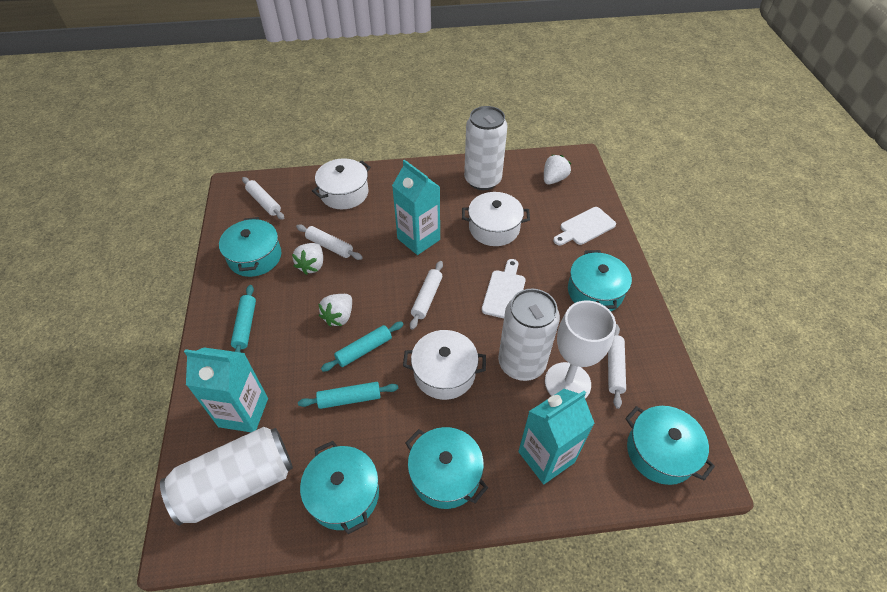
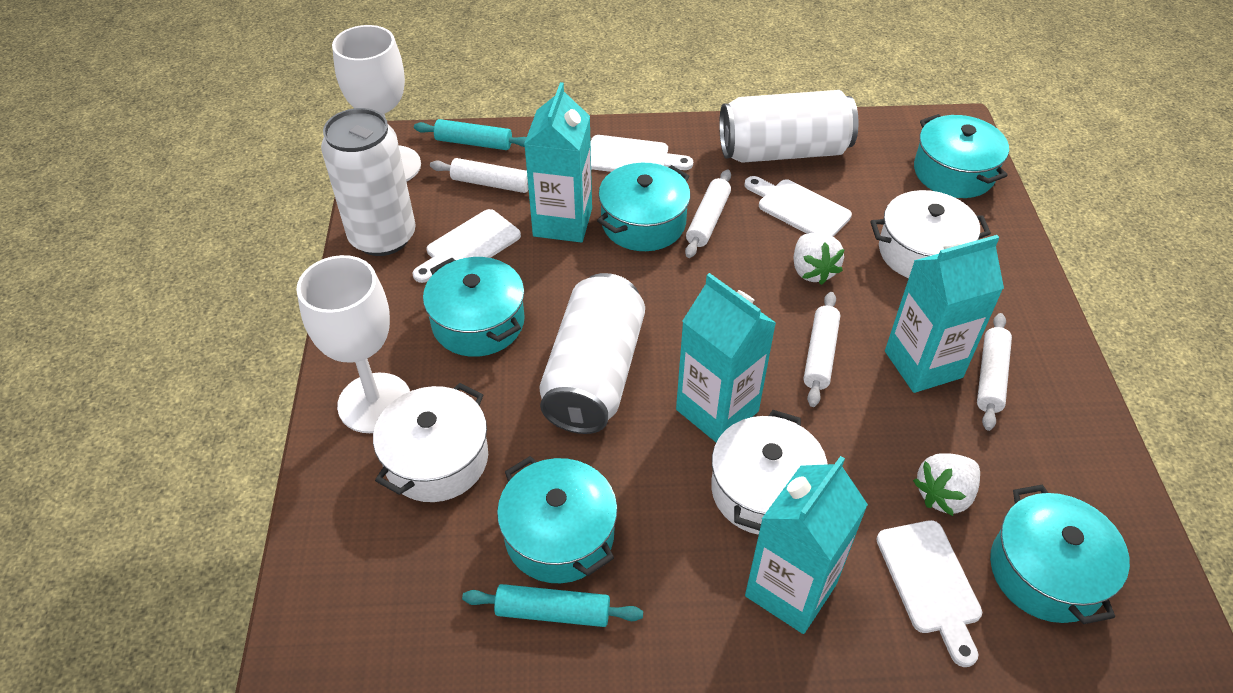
turquoise carton: [184,347,268,432] [392,160,440,255] [518,389,595,484] = 3 -> [524,82,592,243] [676,273,776,442] [745,456,868,634] [885,235,1004,393] = 4
turquoise rolling pin: [231,285,256,353] [298,382,399,409] [321,322,404,372] = 3 -> [414,119,527,150] [462,584,643,627] = 2
white cutting board: [482,259,526,318] [553,207,616,245] = 2 -> [413,209,521,283] [591,135,693,172] [745,176,852,237] [876,520,982,667] = 4
white goblet: [545,301,616,399] = 1 -> [296,255,410,433] [332,25,421,182] = 2
white strawberry: [292,243,323,275] [318,294,352,327] [544,155,571,185] = 3 -> [794,233,845,285] [913,454,980,516] = 2

